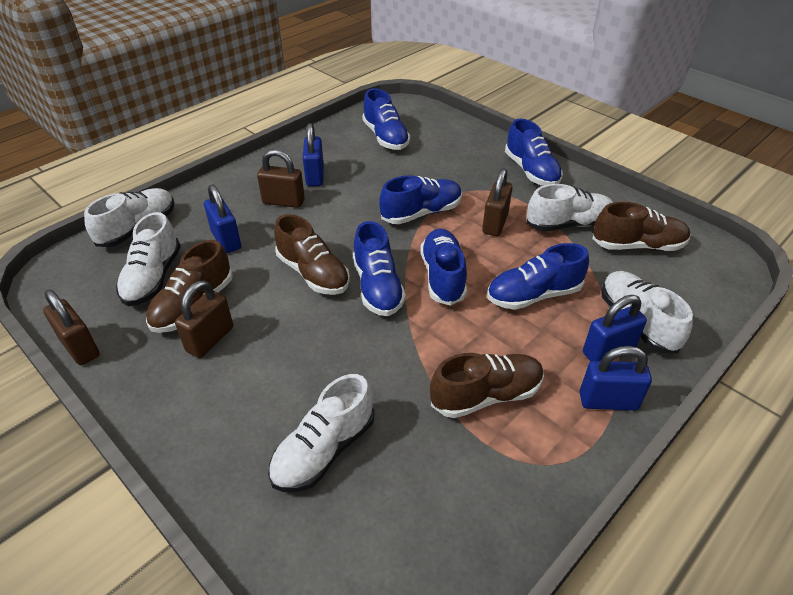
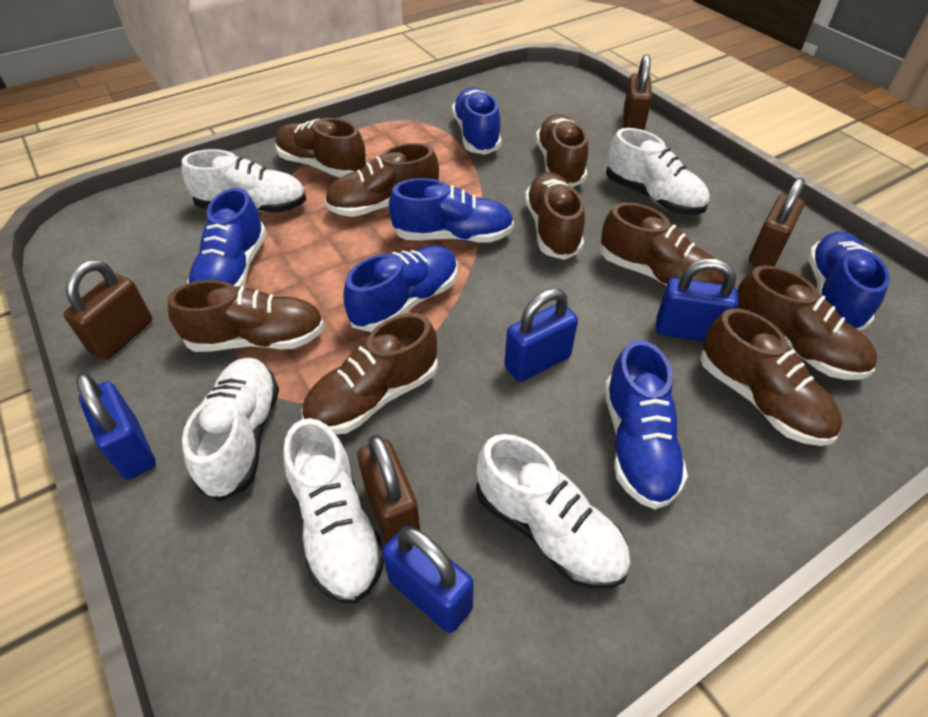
brown shoe: [146,240,233,333] [274,214,350,295] [430,353,544,418] [592,202,690,251] = 4 -> [168,280,324,352] [275,118,367,178] [301,313,438,434] [325,143,439,217] [525,172,585,260] [536,114,588,187] [601,203,724,286] [700,308,842,446] [738,265,877,380] = 9

